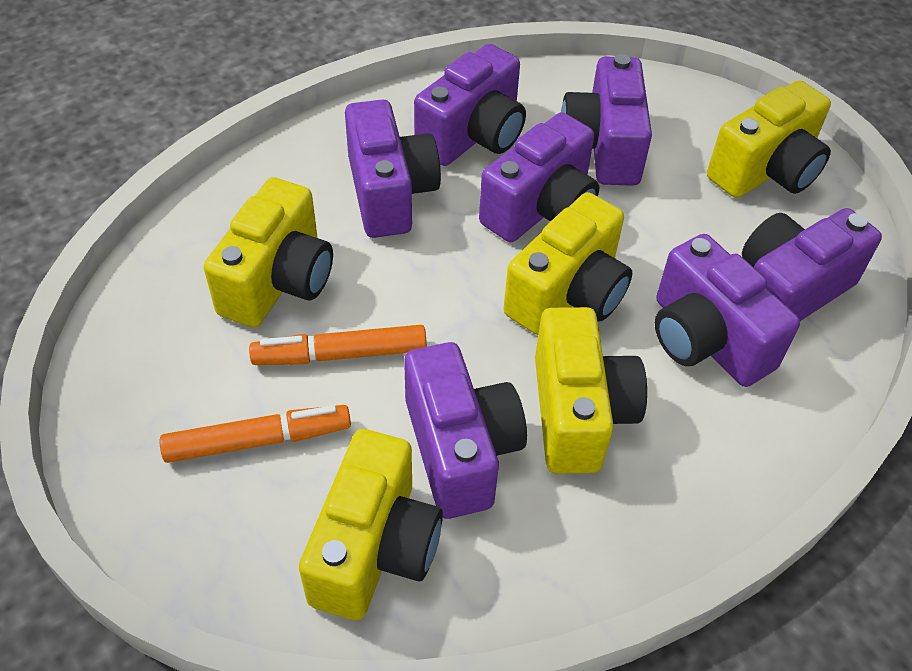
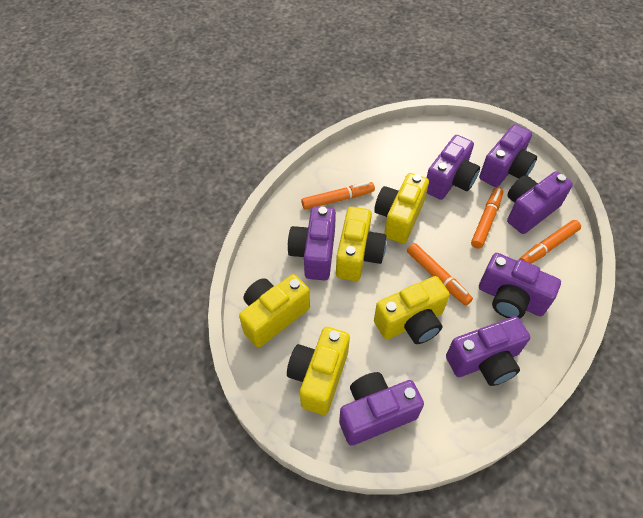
orange marker: [160,405,351,463] [249,325,427,365] = 2 -> [301,182,375,210] [407,243,473,306] [471,187,504,249] [520,220,581,264] = 4

